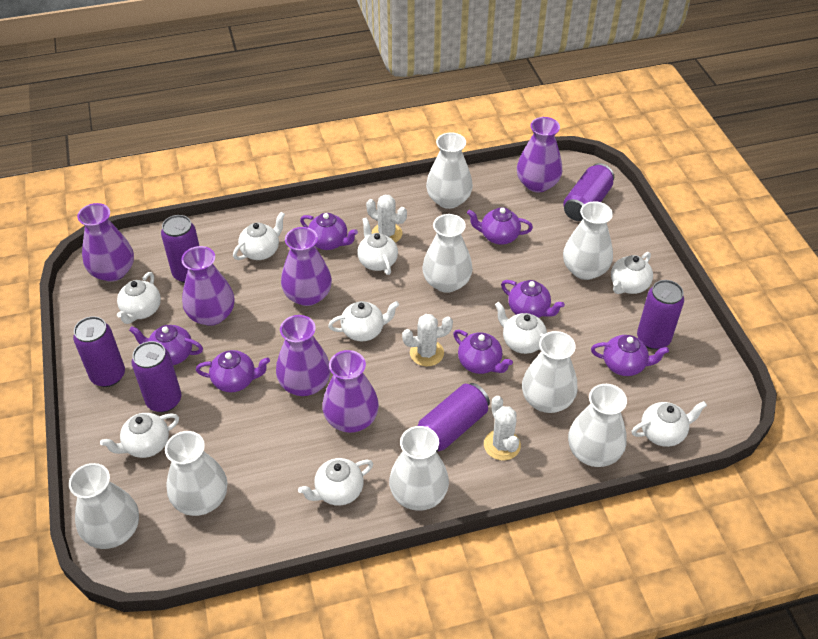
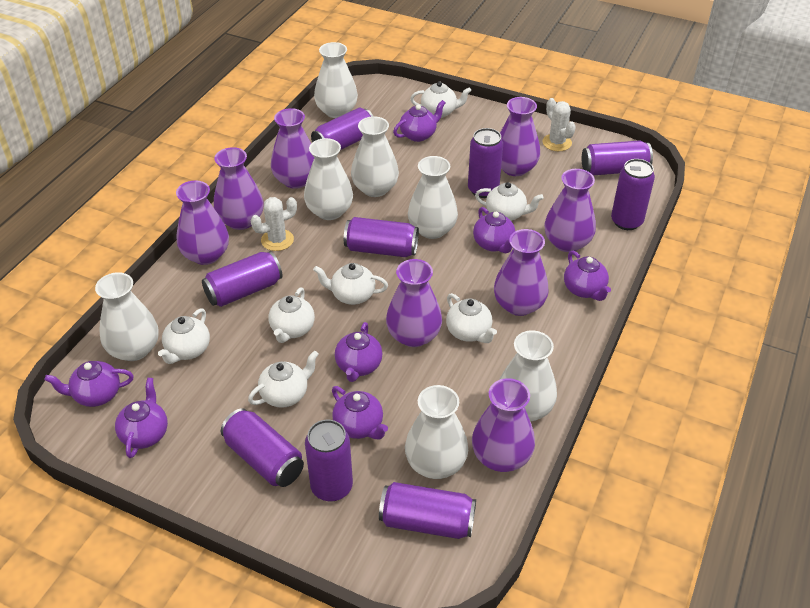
purple can: [73,316,125,387] [132,341,181,412] [161,215,199,283] [417,383,490,452] [563,163,614,221] [637,280,684,350] = 6 -> [202,251,282,307] [221,408,304,487] [305,420,353,502] [311,108,373,150] [344,217,419,257] [379,482,476,539] [468,128,503,198] [582,141,653,176] [611,159,655,230] = 9
purple vase: [77,203,134,282] [181,246,235,326] [276,315,331,396] [281,227,332,306] [322,350,379,433] [517,117,562,192] = 6 -> [176,181,229,265] [214,147,264,230] [271,108,314,189] [386,259,442,347] [472,378,535,472] [494,229,549,316] [500,97,540,176] [544,169,596,252] = 8
white cactus: [366,195,407,243] [402,314,453,367] [484,396,521,461] = 3 -> [251,197,297,251] [543,98,576,151] = 2
white teapot: [100,413,179,458] [117,272,161,324] [233,212,285,260] [298,458,373,506] [328,301,399,341] [357,217,398,275] [495,302,547,354] [611,252,653,294] [631,401,707,447] = 9 -> [158,308,210,364] [248,351,319,408] [268,287,315,343] [313,263,388,305] [410,81,471,118] [446,293,497,343] [475,182,544,221] = 7
white vase: [69,463,139,549] [165,431,228,516] [389,426,449,511] [422,214,472,293] [426,132,473,209] [522,331,577,413] [563,201,613,280] [568,384,627,467] = 8 -> [95,272,159,361] [304,138,353,220] [314,42,358,118] [351,116,399,197] [405,385,468,479] [408,156,458,239] [499,330,557,422] = 7

